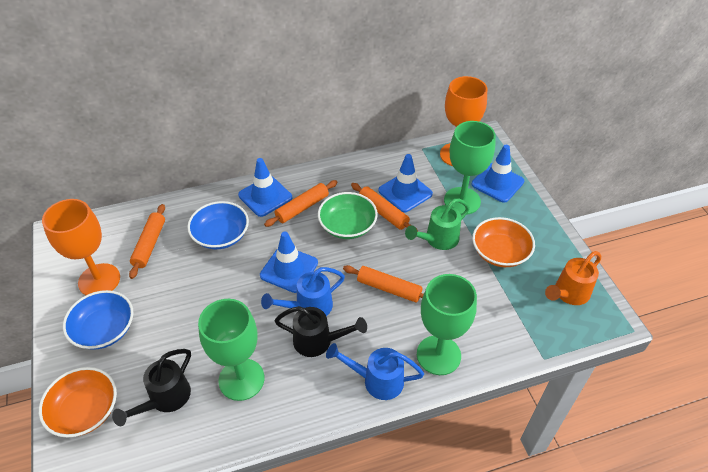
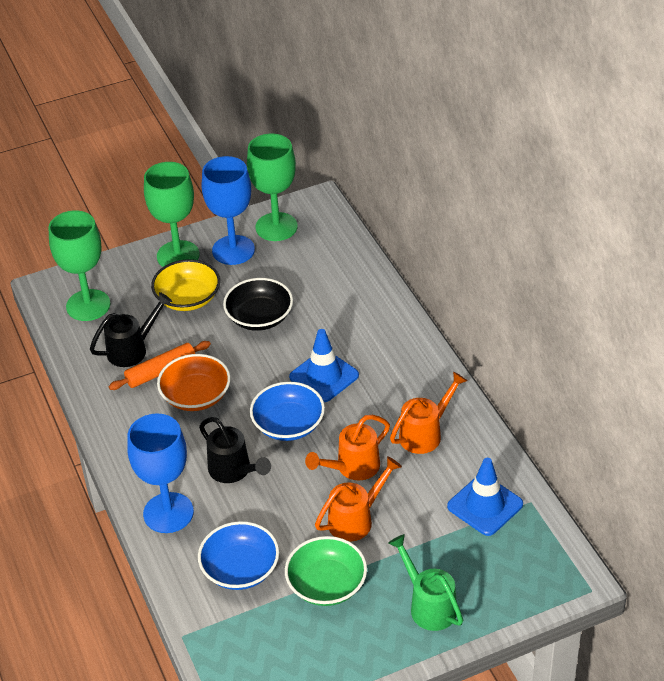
black bowl: none = 0 -> [223,278,293,331] = 1
blue goblet: none = 0 -> [127,413,194,533] [202,156,255,265] = 2
blue traffic cone: [238,158,292,217] [260,232,318,293] [378,154,433,212] [472,145,524,203] = 4 -> [289,329,359,402] [447,458,523,536] = 2
blue watering can: [261,267,345,316] [326,343,424,400] = 2 -> none = 0
orange bowl: [39,367,117,438] [472,217,535,267] = 2 -> [157,354,231,411] = 1
orange goblet: [42,199,120,295] [440,76,487,166] = 2 -> none = 0
orange rolling pin: [129,204,165,279] [264,180,338,227] [343,265,424,302] [351,183,418,231] = 4 -> [109,341,211,390] = 1
orange watering can: [545,251,601,305] = 1 -> [305,415,390,480] [315,456,402,542] [390,371,467,454] = 3
yellow bowl: none = 0 -> [151,259,220,311] = 1

